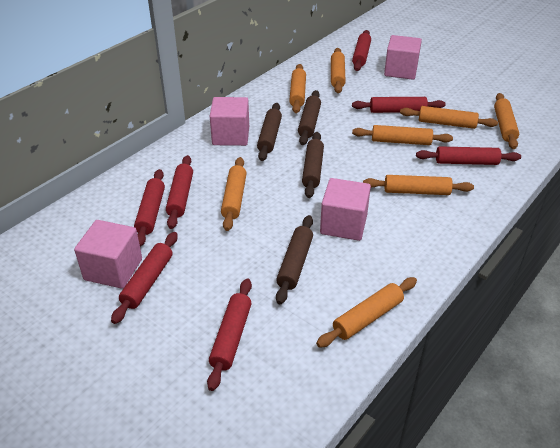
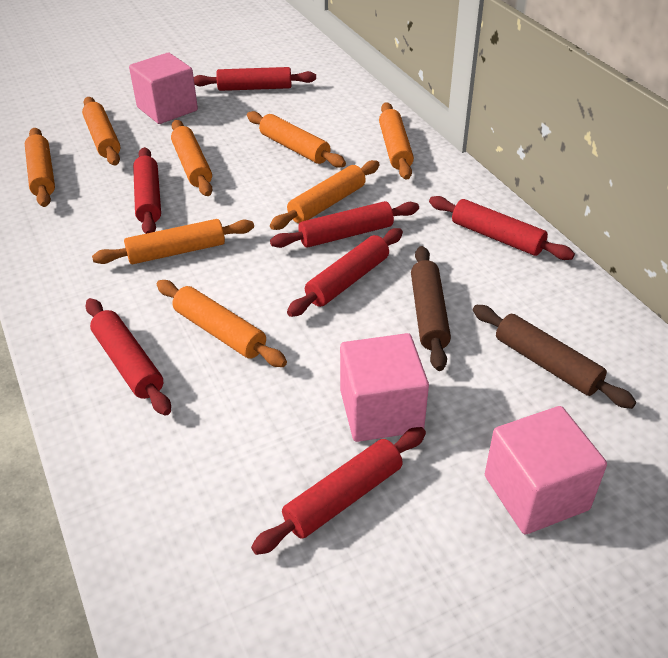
brown rolling pin: [257,103,282,161] [276,215,313,304] [298,90,321,145] [302,132,324,198] = 4 -> [411,246,451,371] [473,305,636,409] = 2
pink cube: [74,220,142,289] [210,97,249,146] [320,178,371,241] [384,35,422,80] = 4 -> [129,53,198,124] [340,333,429,442] [485,406,607,534] = 3

